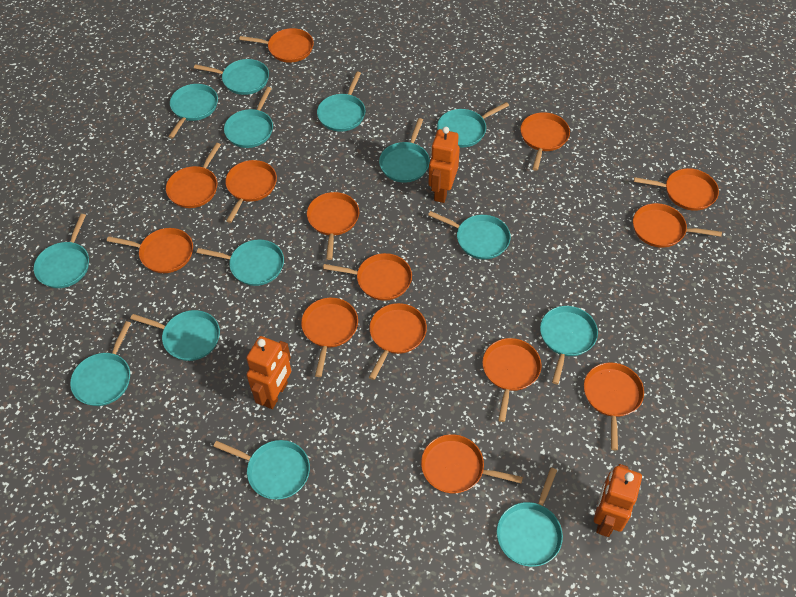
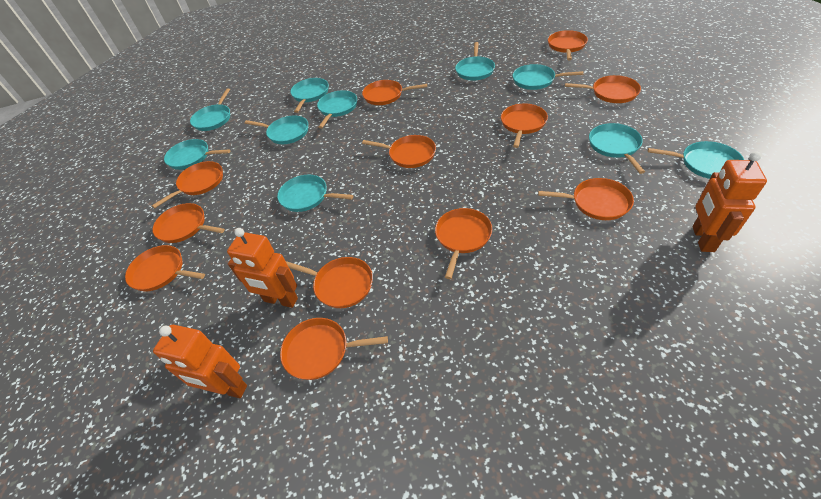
orange pan: [107,228,193,273] [166,143,221,208] [225,160,277,223] [239,28,314,63] [301,298,358,377] [307,192,359,260] [323,253,412,301] [369,303,427,380] [421,434,523,493] [482,338,542,422] [520,112,570,171] [584,363,644,450] [633,203,722,248] [634,168,719,211] = 14 -> [125,245,205,291] [152,161,223,208] [152,203,225,243] [280,318,388,380] [286,257,373,308] [362,80,427,105] [362,135,436,168] [435,208,492,279] [501,103,548,148] [538,178,634,220] [548,30,588,60] [565,75,641,103] = 12
turquoise pan: [34,214,89,288] [70,321,131,406] [131,310,220,361] [168,84,218,138] [194,59,269,95] [197,239,284,286] [213,440,310,500] [224,87,273,148] [317,72,366,132] [379,118,430,183] [428,211,511,259] [437,102,509,148] [497,467,563,567] [540,306,598,385] = 14 -> [164,139,230,170] [190,88,230,131] [245,116,308,144] [277,175,353,212] [290,78,329,113] [317,90,357,129] [455,42,495,80] [512,64,584,90] [589,123,645,174] [648,141,744,179] = 10

